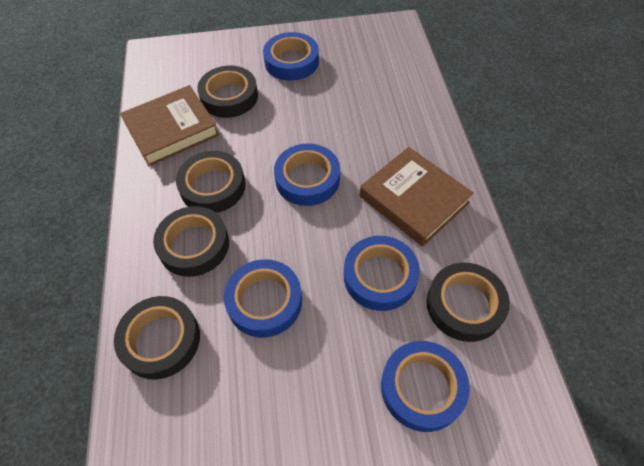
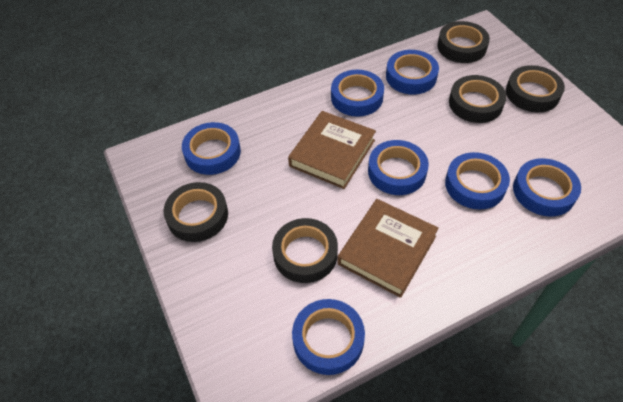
blue tape: [224,259,302,338] [263,32,319,81] [274,144,340,206] [344,236,420,311] [381,341,470,432] = 5 -> [182,122,241,175] [292,299,365,375] [331,70,384,117] [368,140,429,195] [386,50,439,94] [445,152,510,209] [513,158,581,217] = 7

